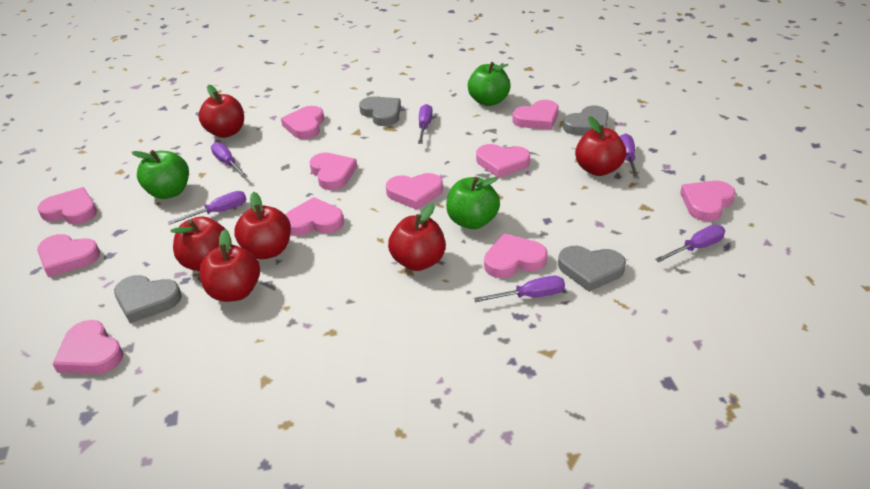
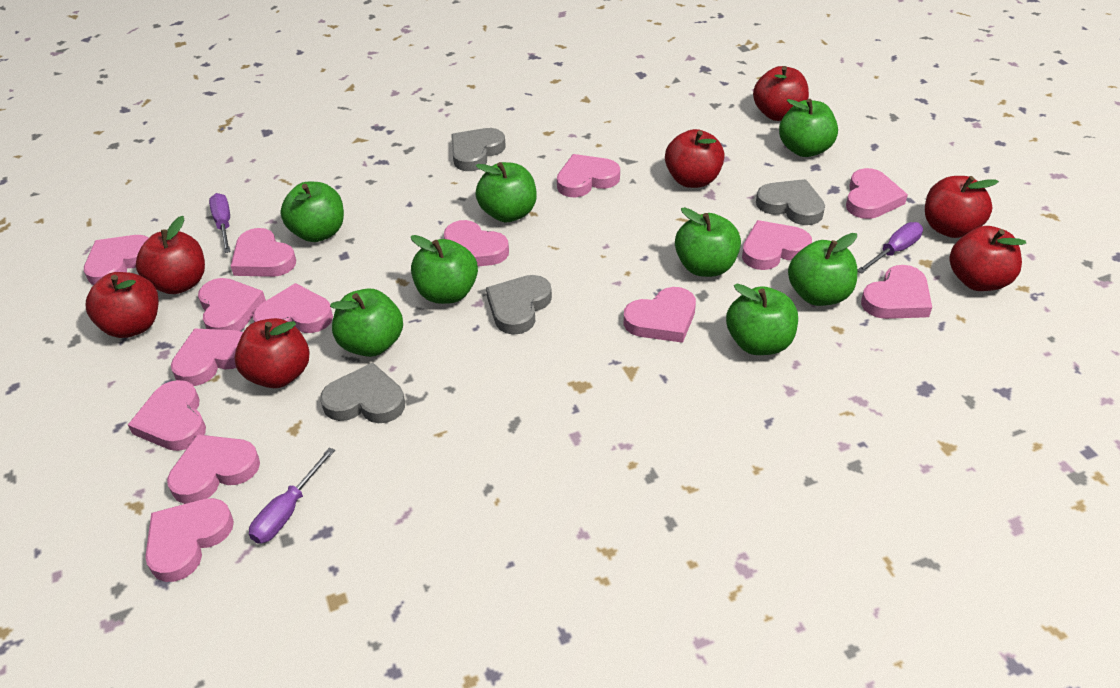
green apple: [131,150,189,199] [446,177,500,229] [468,62,511,106] = 3 -> [280,182,344,242] [330,289,403,357] [411,235,478,304] [476,162,537,222] [675,207,741,277] [726,283,798,355] [779,99,838,157] [788,233,857,306] = 8
pink heart: [37,187,97,224] [37,234,100,277] [53,320,123,374] [281,106,324,139] [285,197,344,236] [309,153,357,190] [386,173,443,210] [476,144,530,178] [484,233,548,278] [512,100,559,130] [680,181,736,221] = 11 -> [84,235,149,285] [128,380,206,451] [145,498,234,582] [167,434,260,504] [171,328,243,386] [198,278,266,331] [231,228,296,277] [253,283,333,333] [444,220,509,266] [557,154,620,197] [624,287,696,343] [742,220,812,270] [846,168,908,219] [861,265,932,319] = 14
purple screwdriver: [168,191,247,225] [211,142,248,178] [418,104,433,144] [474,276,565,302] [619,133,639,179] [655,225,725,262] = 6 -> [209,193,231,253] [249,447,335,544] [857,222,923,274] = 3
red apple: [171,216,232,271] [199,85,244,138] [199,229,260,302] [234,192,291,259] [388,204,446,271] [575,116,626,176] = 6 -> [86,272,159,338] [136,216,205,294] [234,318,310,388] [665,129,725,188] [753,66,809,121] [925,176,999,238] [950,226,1026,291] = 7

